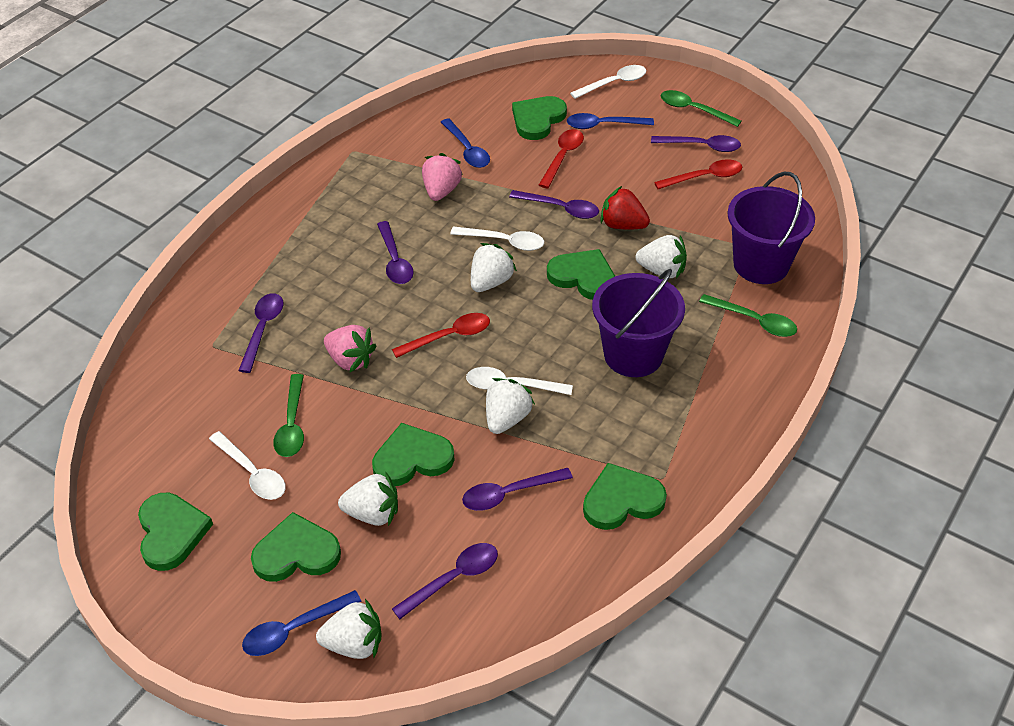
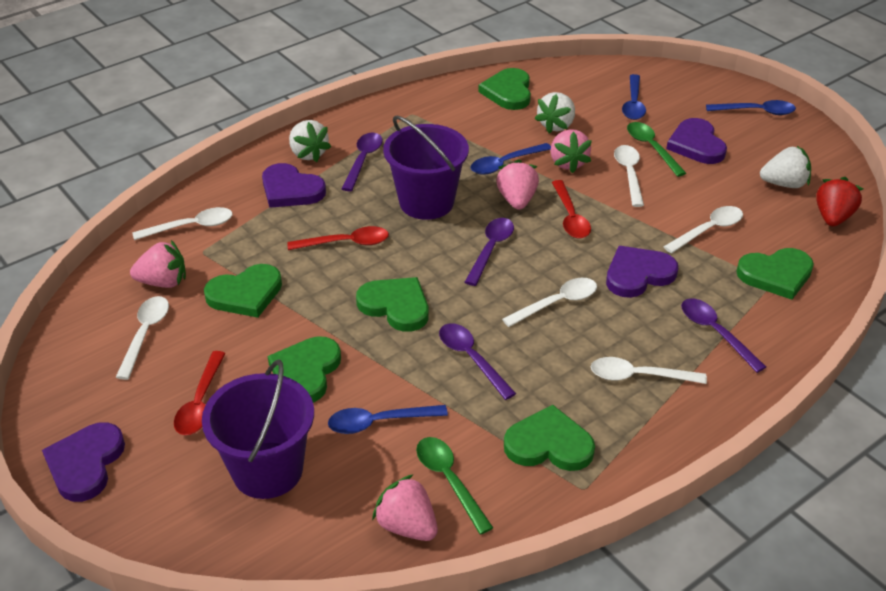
blue spoon: [242,590,362,656] [441,118,490,168] [567,113,654,129] = 3 -> [328,405,448,434] [471,143,551,175] [622,74,646,120] [706,100,796,115] = 4
green spoon: [273,374,304,457] [661,90,742,127] [699,294,797,337] = 3 -> [416,437,493,535] [627,122,686,177] = 2
pink strawberry: [324,325,376,372] [422,153,463,201] = 2 -> [130,240,186,288] [372,474,438,541] [496,159,539,210] [550,129,592,173] = 4
purple heart: none = 0 -> [42,422,125,502] [262,163,326,208] [606,246,678,298] [666,118,727,164] = 4
purple spoon: [238,293,284,373] [377,221,414,284] [392,543,498,619] [462,468,573,511] [509,190,599,219] [651,135,741,152] = 6 -> [341,133,383,191] [439,323,516,400] [465,218,514,286] [681,299,766,373] = 4
white spoon: [209,431,286,500] [450,226,544,251] [466,367,573,395] [570,65,646,99] = 4 -> [116,296,169,380] [132,207,233,240] [502,278,597,327] [591,357,707,384] [614,145,644,207] [664,206,743,253] = 6
white strawberry: [316,599,382,659] [338,472,398,526] [471,243,517,292] [486,378,535,434] [635,235,687,279] = 5 -> [289,120,331,162] [535,92,575,133] [760,146,811,188] = 3

